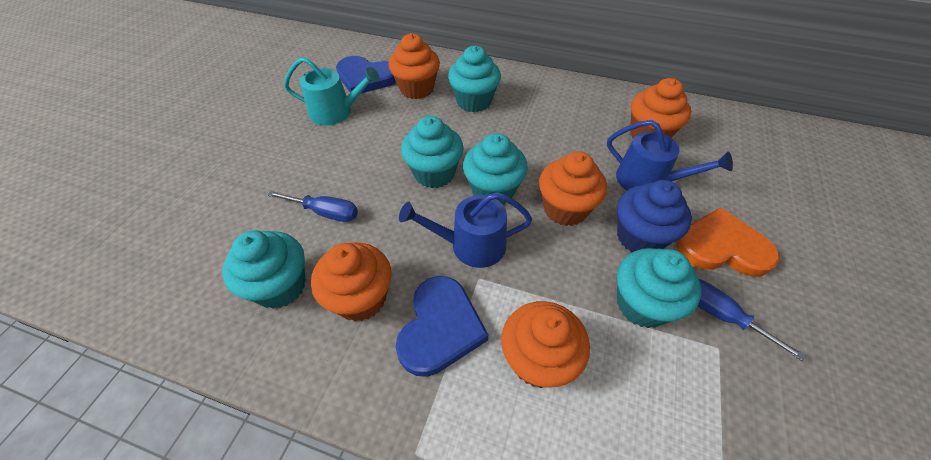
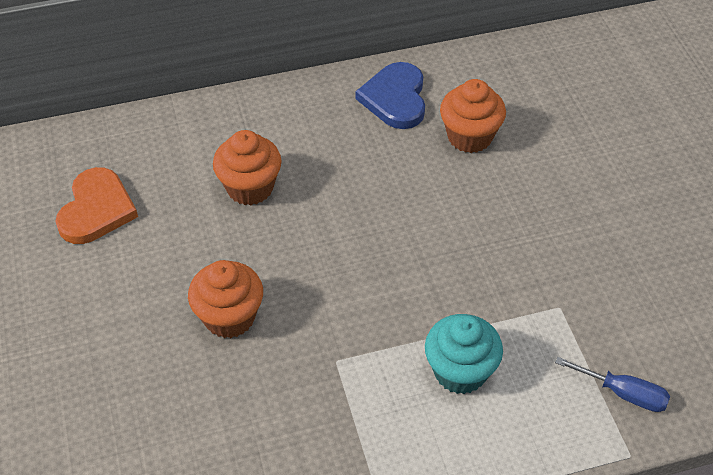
blue cupcake: [617,180,692,252] = 1 -> none = 0
blue heart: [336,56,396,93] [395,276,489,377] = 2 -> [356,62,425,129] = 1
blue screwdriver: [267,191,358,222] [698,279,806,361] = 2 -> [555,357,670,412] = 1
blue watering can: [399,192,532,268] [607,120,733,190] = 2 -> none = 0
orange cupcake: [311,243,392,321] [388,33,440,99] [501,301,590,388] [539,151,607,226] [630,78,691,138] = 5 -> [188,260,263,338] [213,130,282,205] [440,79,506,153] = 3
turquoise cupcake: [222,230,306,309] [401,116,464,188] [448,45,501,112] [463,133,528,205] [617,248,701,328] = 5 -> [425,314,503,394] = 1
turquoise watering can: [284,57,380,125] = 1 -> none = 0

